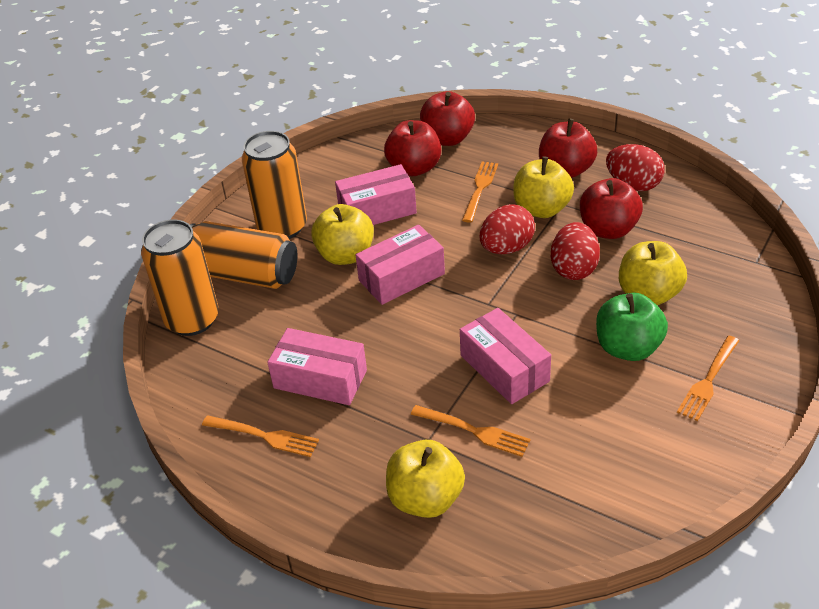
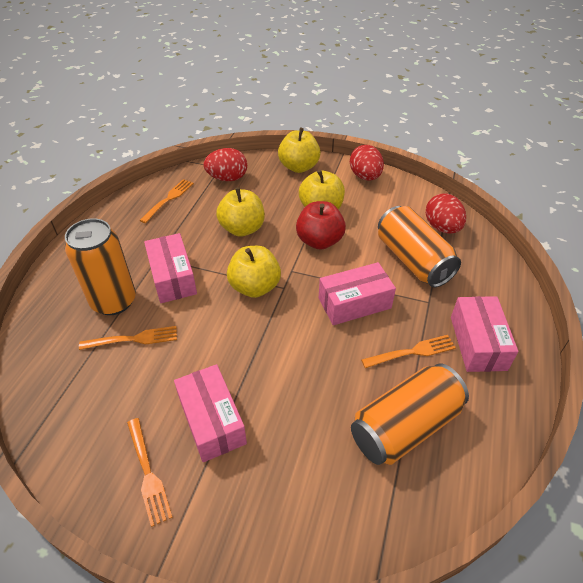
green apple: [596,293,668,361] = 1 -> none = 0
red apple: [384,120,441,176] [420,91,475,146] [539,119,597,178] [580,178,643,239] = 4 -> [296,201,346,250] = 1

